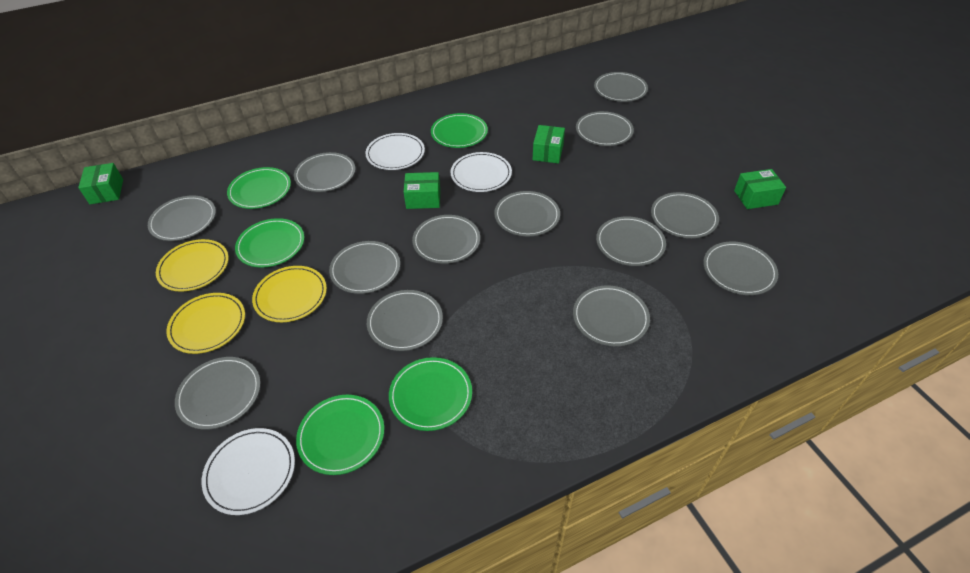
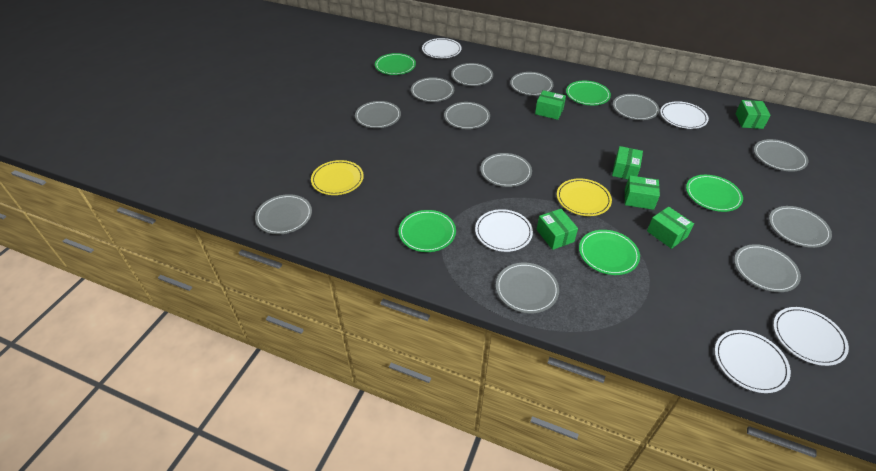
green box: [78,163,123,204] [404,172,440,209] [532,125,565,164] [734,169,786,209] = 4 -> [535,90,566,120] [537,209,578,250] [612,146,643,179] [625,176,660,210] [647,207,694,249] [735,100,771,129] = 6
grey plate: [148,195,216,241] [175,357,261,430] [294,152,355,192] [329,241,400,294] [367,290,443,351] [412,215,480,264] [494,191,560,236] [573,285,650,346] [576,111,634,146] [594,72,648,102] [596,216,666,266] [651,192,719,238] [703,242,778,295] = 13 -> [255,194,312,234] [355,101,401,128] [411,77,454,102] [444,102,490,129] [451,63,493,86] [480,153,532,187] [496,263,559,313] [510,72,554,96] [613,94,660,120] [734,244,801,292] [754,139,808,172] [769,206,832,248] = 12
white plate: [202,428,295,515] [366,133,425,170] [451,152,512,192] = 3 -> [422,38,462,58] [475,209,533,252] [660,101,709,129] [715,330,791,393] [773,307,849,366] = 5
yellow plate: [156,239,229,292] [166,293,245,354] [252,266,327,322] = 3 -> [311,160,364,195] [557,178,612,216] = 2

